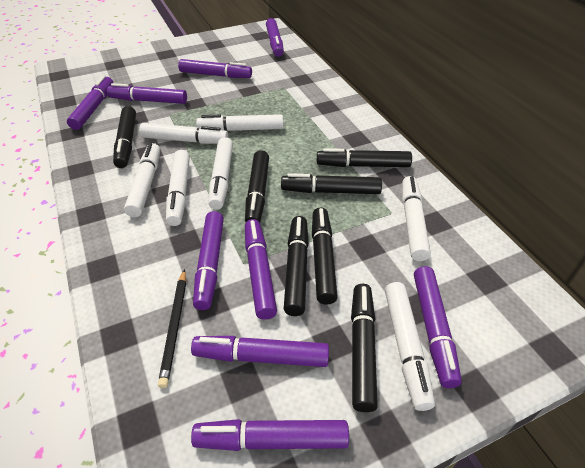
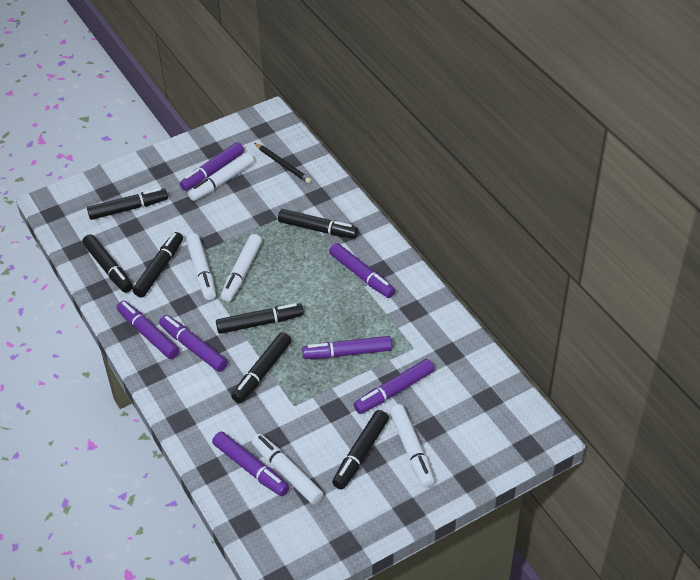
purple marker: [67,76,113,130] [107,83,187,104] [178,59,252,78] [191,336,329,367] [191,419,349,451] [193,211,224,310] [245,219,277,320] [266,18,284,57] [414,266,462,388] = 9 -> [117,301,180,359] [159,315,228,372] [180,142,244,191] [212,431,289,496] [302,336,392,359] [329,243,395,298] [354,359,434,414] = 7
white marker: [124,143,160,217] [139,123,228,144] [166,150,190,226] [196,114,283,131] [208,137,233,210] [385,282,435,411] [402,176,431,261] = 7 -> [186,233,216,300] [188,152,254,201] [221,234,262,302] [252,434,324,504] [389,404,435,488] = 5

